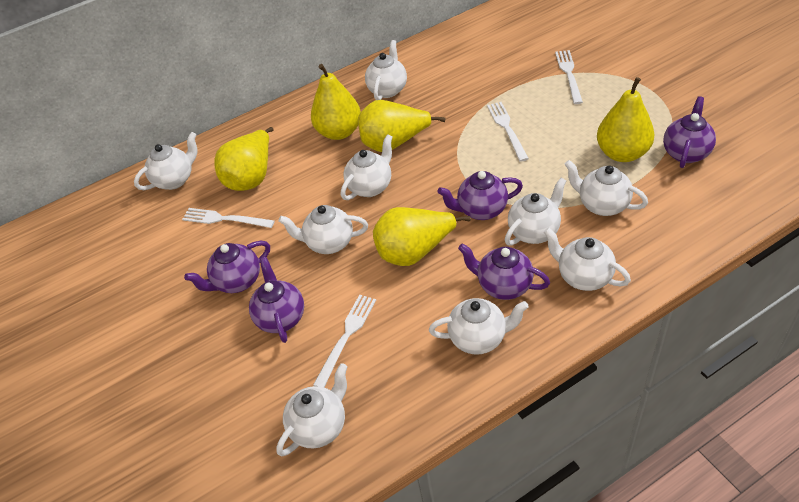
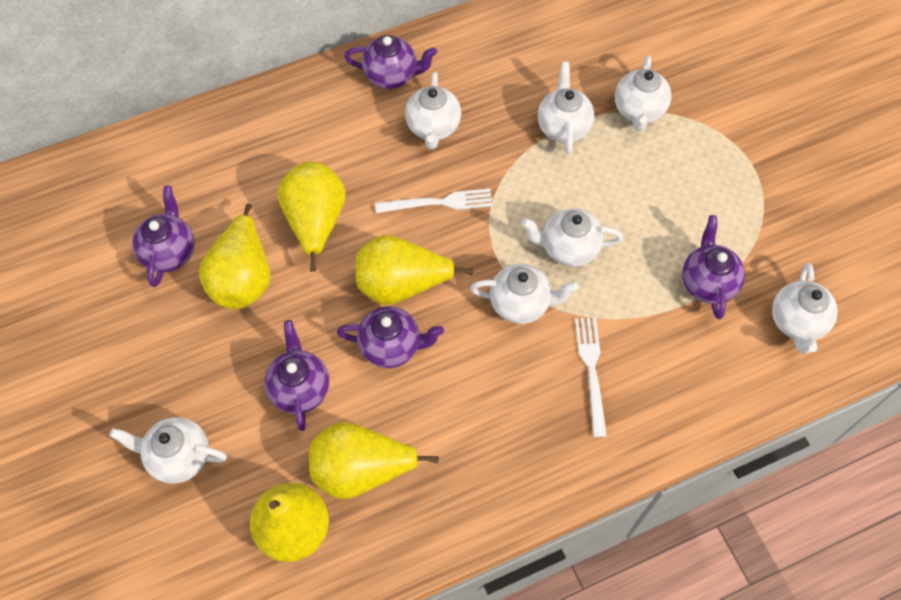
white fork: [182,208,275,228] [313,295,376,387] [487,102,529,162] [555,50,583,104] = 4 -> [375,189,493,213] [575,318,607,437] = 2
white teapot: [134,132,197,190] [276,363,347,456] [278,205,368,254] [341,134,393,200] [365,40,407,100] [429,298,529,355] [505,178,567,246] [544,228,631,291] [564,160,648,216] = 9 -> [110,417,227,484] [405,72,461,149] [470,264,578,324] [521,208,623,267] [538,62,594,155] [615,55,671,131] [772,263,838,354] = 7

